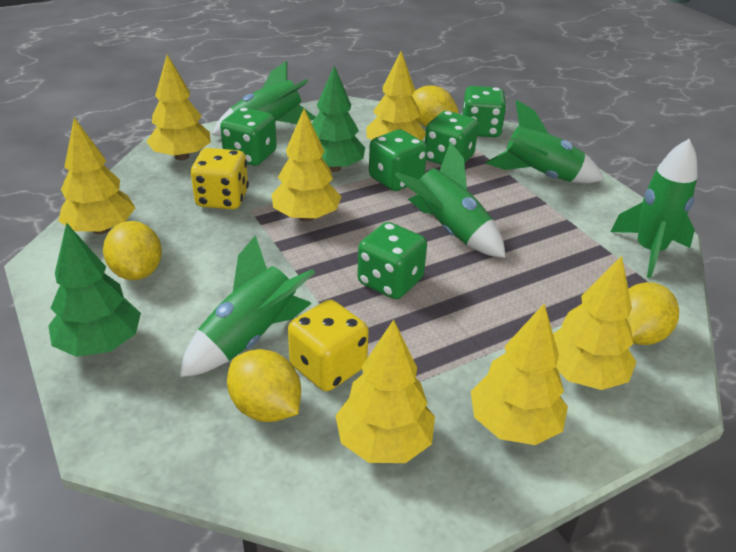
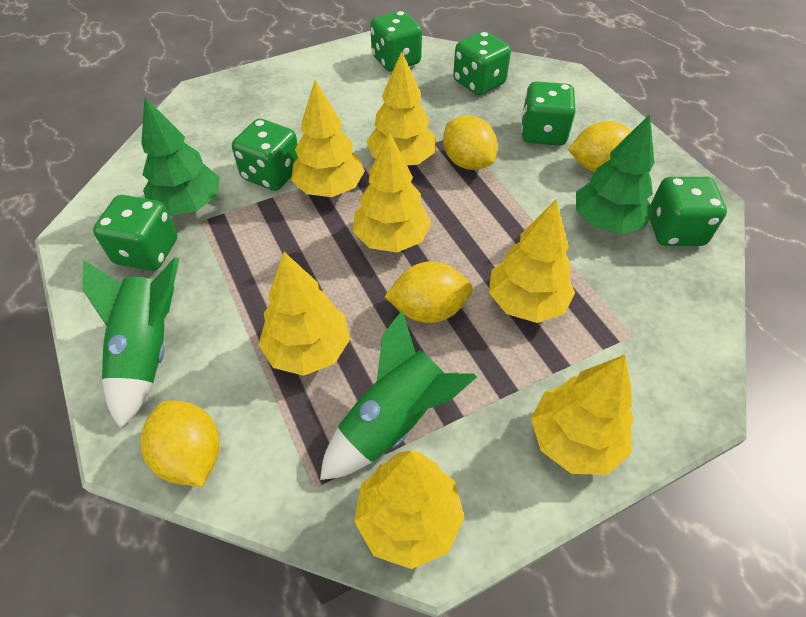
green dice: [220,107,277,166] [357,222,427,299] [369,129,427,191] [425,111,479,165] [461,86,507,137] = 5 -> [93,195,177,271] [232,118,298,191] [370,11,422,72] [453,31,511,95] [521,81,576,145] [650,177,727,246] = 6
green rocket: [180,235,316,377] [212,61,316,136] [395,141,506,258] [486,100,604,183] [611,139,697,278] = 5 -> [82,257,179,429] [320,310,477,480] = 2
yellow dice: [190,148,249,210] [288,300,369,391] = 2 -> none = 0

